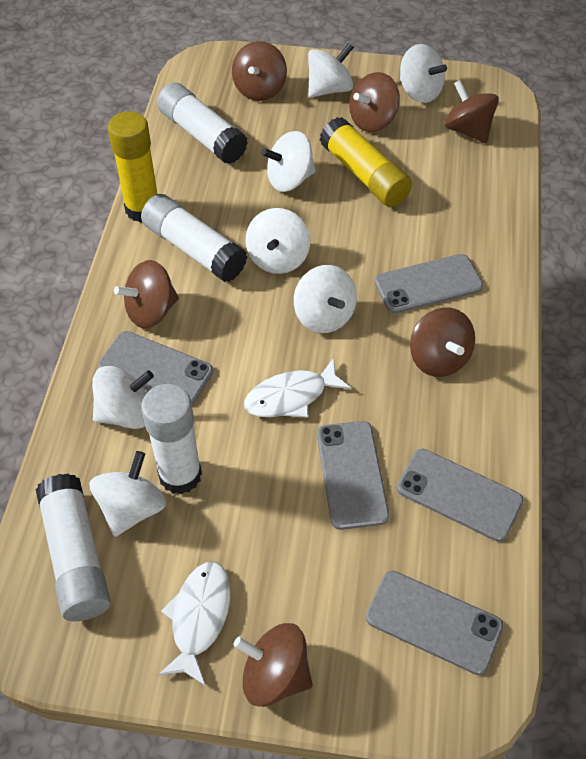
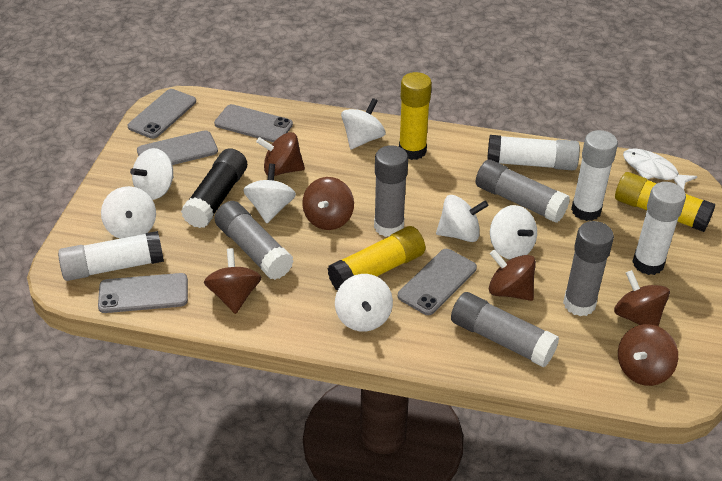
black glue stick: none = 0 -> [181,148,247,228] = 1
grey glue stick: none = 0 -> [215,201,294,280] [374,145,408,237] [451,292,559,367] [475,160,570,223] [563,221,614,316] = 5
white fish: [158,562,231,686] [244,358,351,418] = 2 -> [623,148,698,190] = 1
yellow glue stick: [108,111,157,222] [320,117,412,207] = 2 -> [328,226,425,291] [399,72,432,160] [615,172,716,232] = 3

